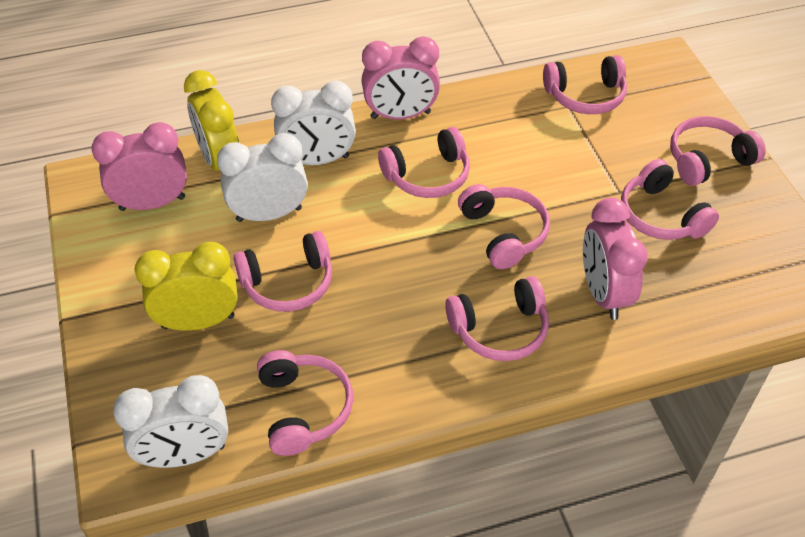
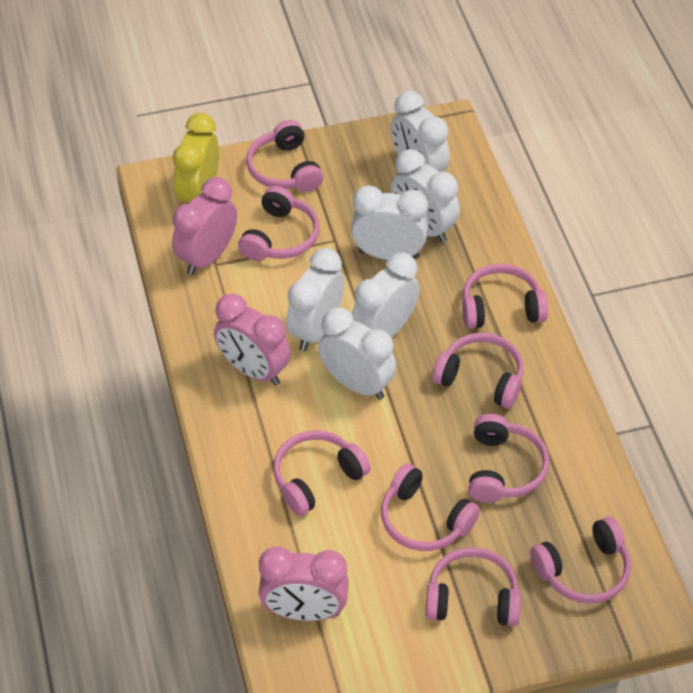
pink headphones: [234,231,332,312] [257,350,353,456] [378,127,470,198] [445,276,549,361] [458,184,550,269] [543,55,627,114] [621,159,719,240] [670,116,766,186] = 8 -> [238,186,319,261] [246,120,323,192] [273,431,371,516] [381,463,480,551] [425,547,521,627] [433,333,524,408] [462,264,548,329] [468,414,549,503] [530,517,631,604] = 9
white clock: [113,375,228,468] [217,133,308,222] [271,81,356,165] = 3 -> [286,248,344,351] [318,308,396,400] [351,185,428,260] [352,253,420,338] [391,91,450,172] [391,149,460,243] = 6
yellow clock: [135,242,238,331] [184,70,239,171] = 2 -> [173,113,219,203] = 1

